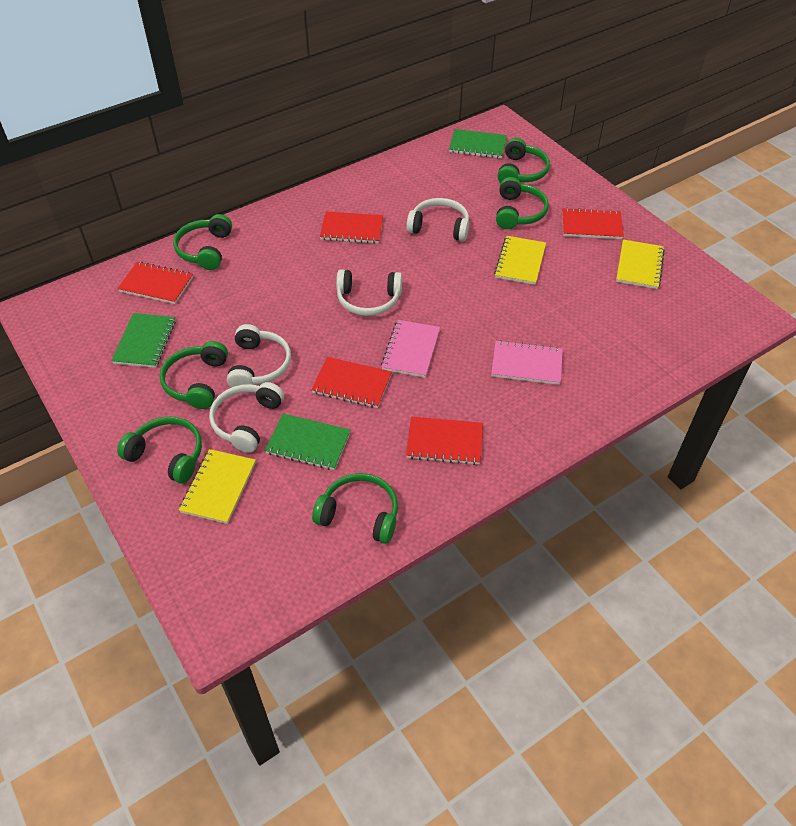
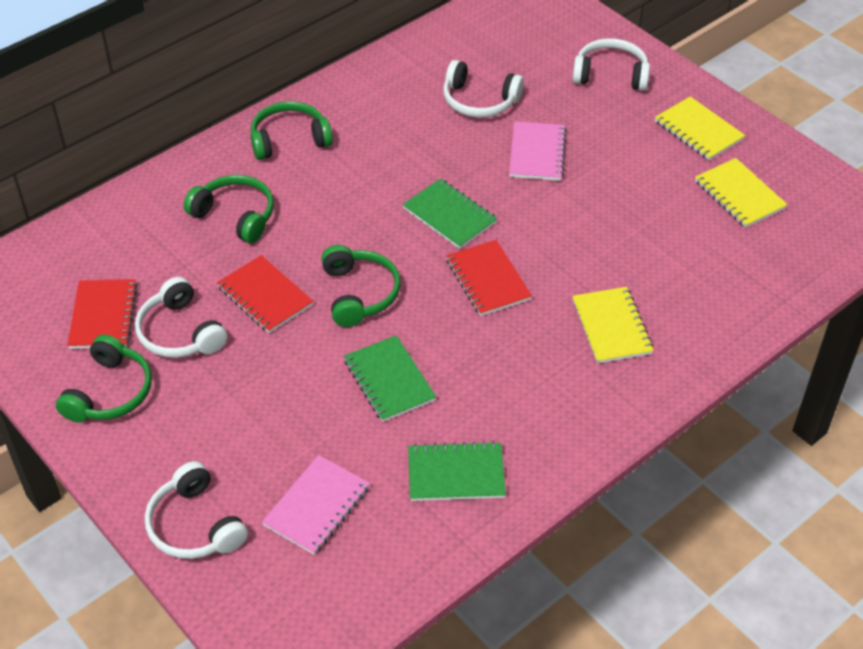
green headphones: [117,416,202,483] [159,341,228,409] [173,214,232,270] [312,473,398,544] [496,177,549,229] [497,138,550,183] = 6 -> [56,334,152,422] [184,175,274,243] [251,101,333,160] [321,245,401,327] = 4
red notebook: [117,261,193,304] [311,357,392,408] [320,211,383,244] [406,417,483,465] [562,208,624,239] = 5 -> [67,279,137,349] [217,255,314,333] [446,240,532,316] = 3

